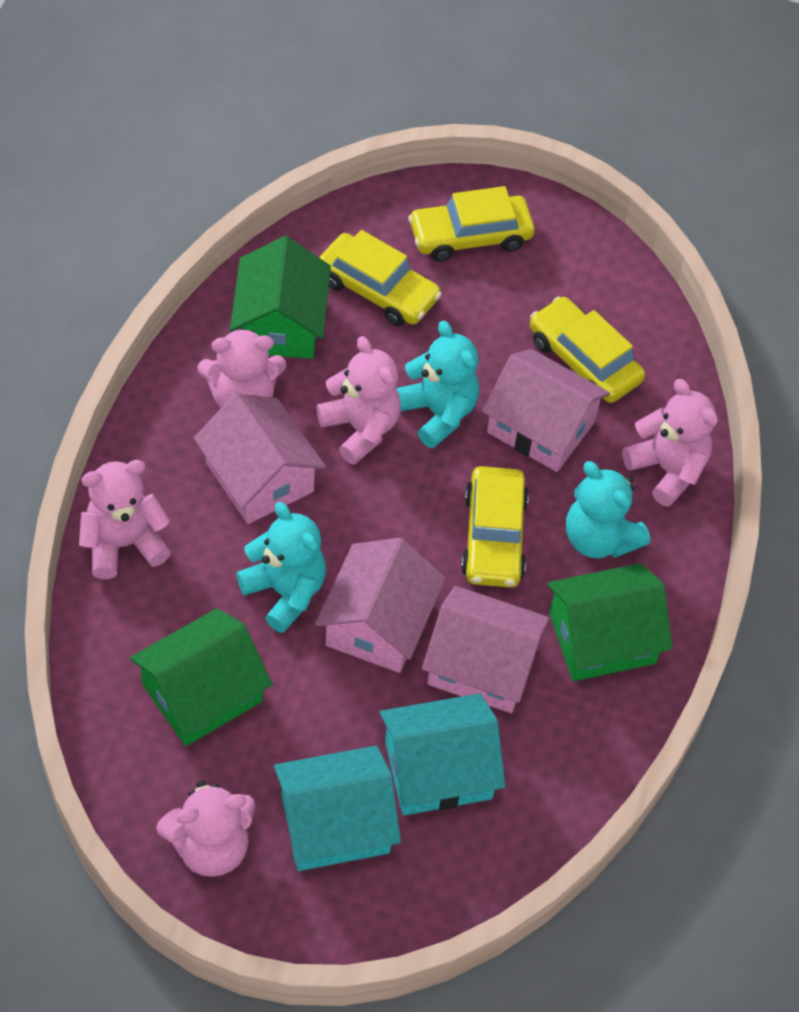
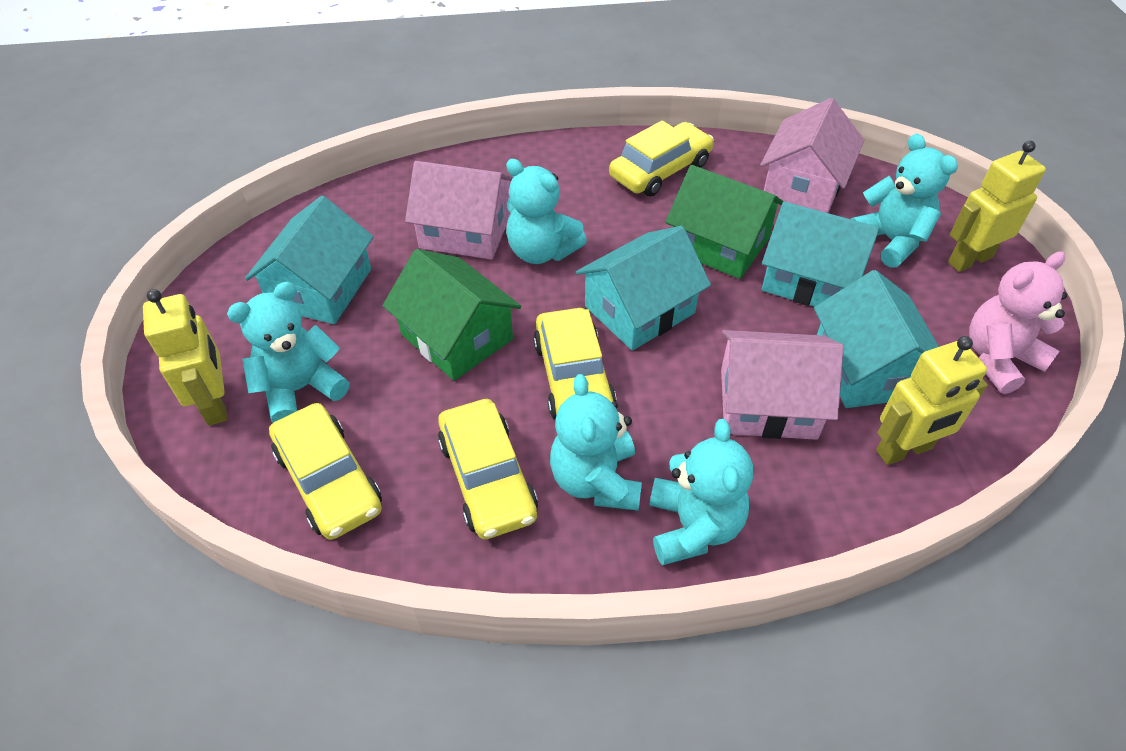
green house: [130,608,273,746] [230,236,331,359] [547,563,673,681] = 3 -> [383,249,521,381] [665,165,784,279] = 2
pink house: [194,393,326,524] [315,538,446,673] [422,586,550,713] [482,349,610,472] = 4 -> [405,161,513,260] [721,330,844,440] [760,98,864,213] = 3
pink teddy bear: [79,460,171,579] [156,780,255,877] [198,327,286,408] [316,336,401,465] [622,379,718,507] = 5 -> [969,251,1067,394] = 1
turquoise house: [274,746,401,871] [380,693,506,815] = 2 -> [245,196,374,324] [576,226,711,351] [762,202,880,307] [814,270,939,408] = 4
turquoise teddy bear: [236,502,326,633] [396,321,479,448] [566,461,650,558] = 3 -> [227,282,349,423] [506,159,587,264] [550,374,642,511] [649,419,753,566] [851,134,958,268] = 5
yellow robot: none = 0 -> [143,289,227,426] [876,336,988,465] [948,141,1046,272] = 3

